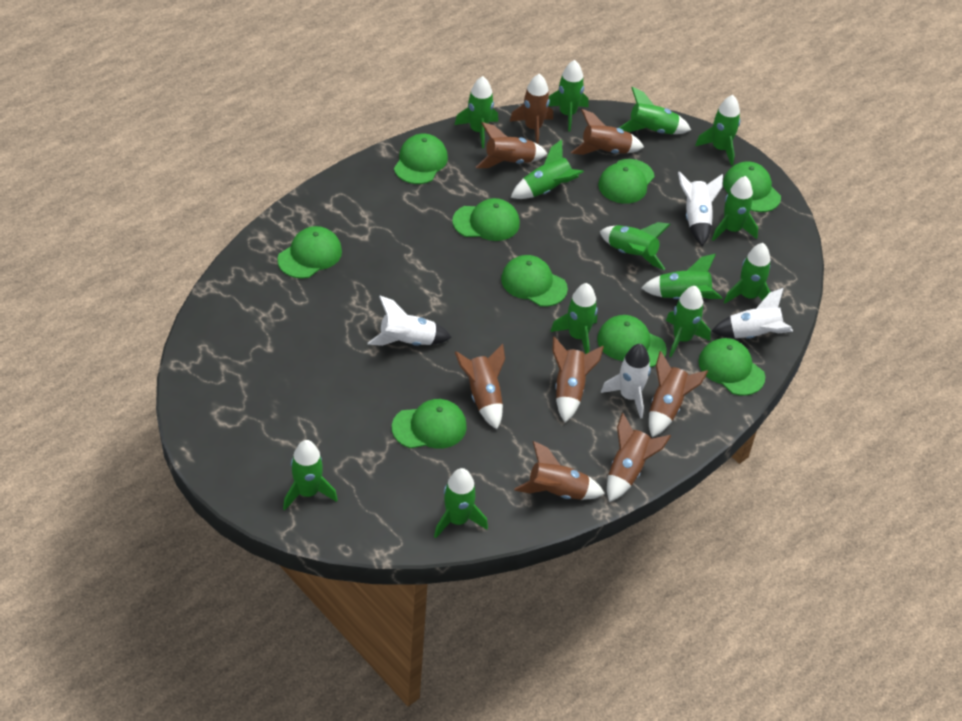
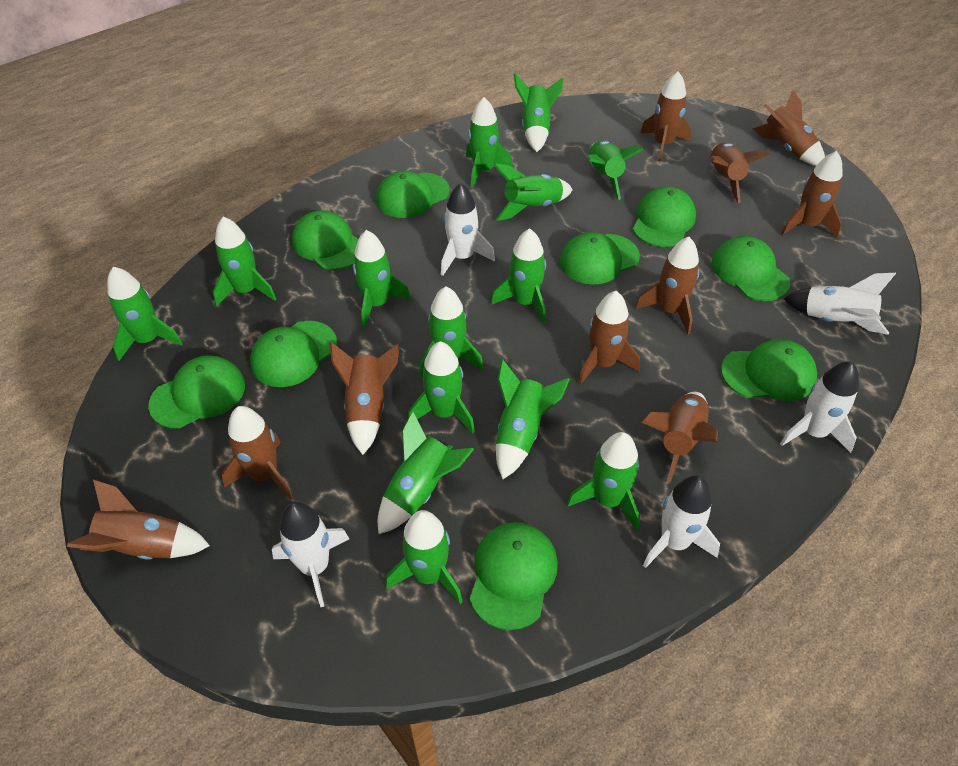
brown rocket: [455,344,505,429] [476,122,547,168] [510,73,553,144] [514,441,605,500] [553,336,604,422] [571,109,644,155] [607,413,671,502] [649,351,708,437] = 8 -> [67,480,210,560] [221,406,293,499] [330,342,400,455] [578,291,640,385] [635,237,699,334] [640,71,691,162] [641,392,718,483] [711,143,770,203] [753,90,825,166] [781,151,842,238] = 10
green rocket: [283,440,338,510] [434,468,488,538] [455,76,498,148] [511,139,584,199] [549,60,589,131] [550,283,598,354] [600,222,671,270] [619,87,691,134] [642,254,722,299] [666,286,711,357] [695,95,740,166] [712,176,758,241] [724,243,770,303] = 13 -> [107,267,183,361] [213,217,276,306] [353,230,411,328] [378,411,474,534] [385,510,463,604] [408,341,475,433] [419,286,484,378] [466,97,513,188] [491,228,546,324] [493,163,573,221] [496,359,570,479] [514,74,563,152] [567,432,640,531] [587,140,643,200] = 14
white rocket: [368,296,452,346] [601,344,651,419] [678,171,723,246] [711,288,793,339] = 4 -> [272,502,349,607] [441,183,495,276] [643,476,720,568] [780,361,859,453] [783,273,896,335] = 5

